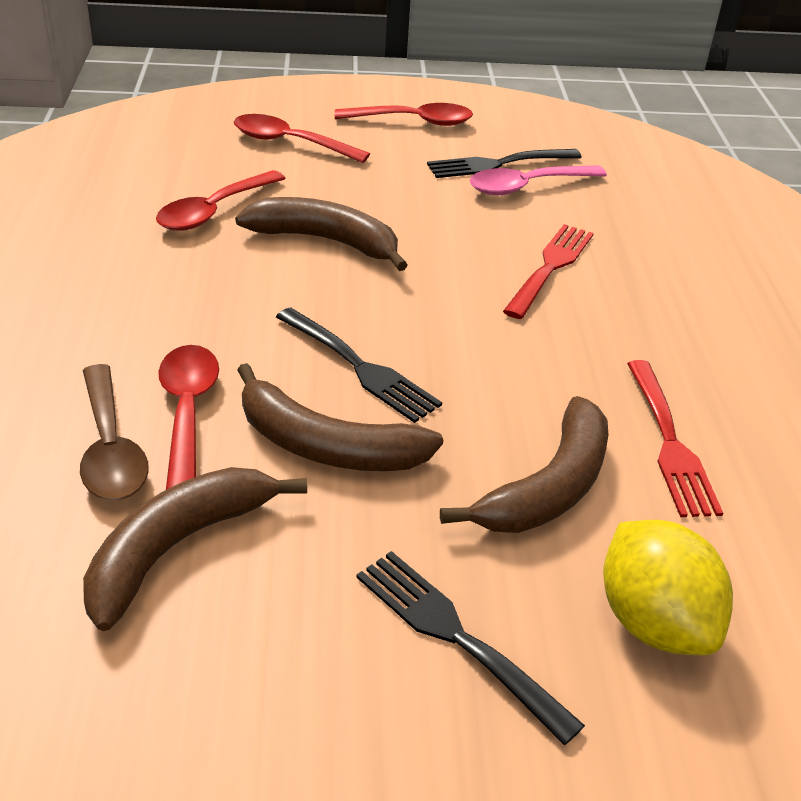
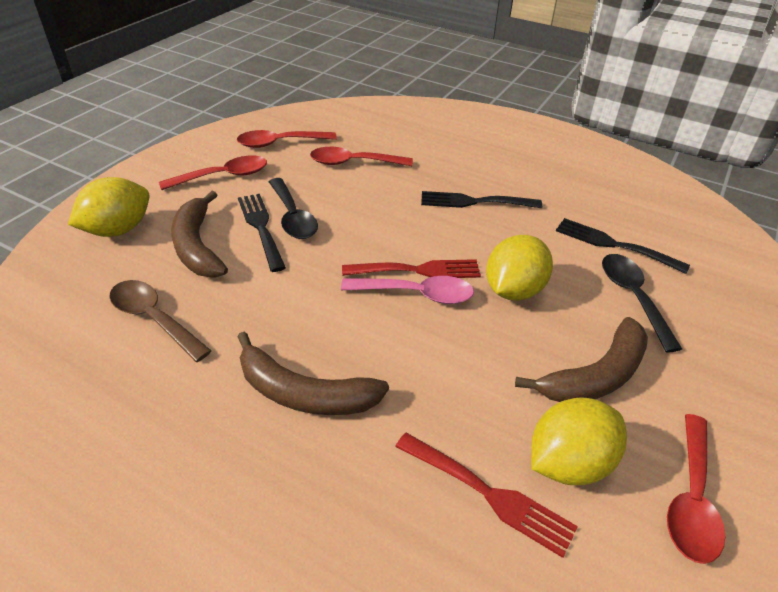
black spoon: none = 0 -> [269,178,318,239] [602,254,682,352] = 2
brown banana: [83,467,307,631] [235,197,408,271] [237,363,443,471] [440,396,609,533] = 4 -> [171,191,228,277] [238,332,389,415] [515,317,648,402] = 3
yellow lemon: [603,520,733,655] = 1 -> [68,177,150,237] [486,235,553,301] [531,397,627,485] = 3

